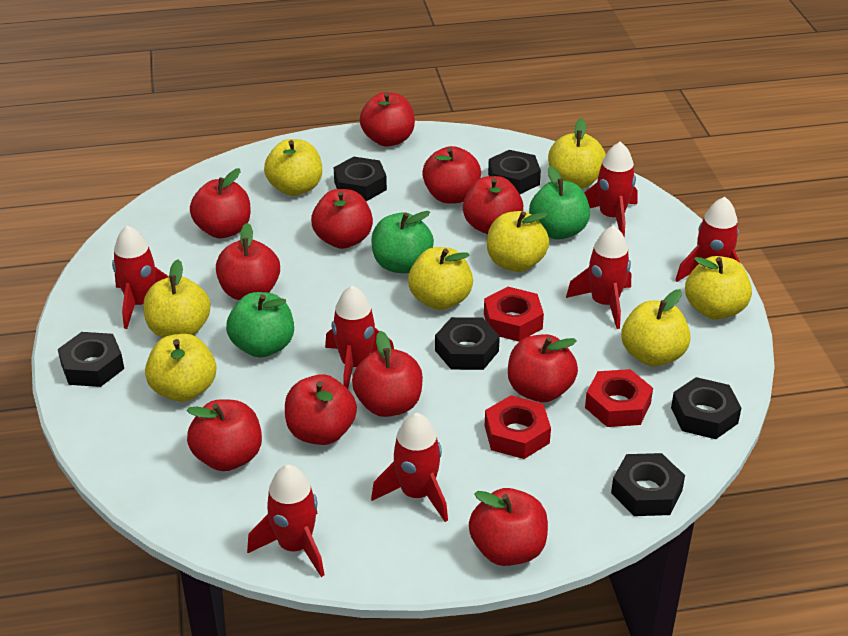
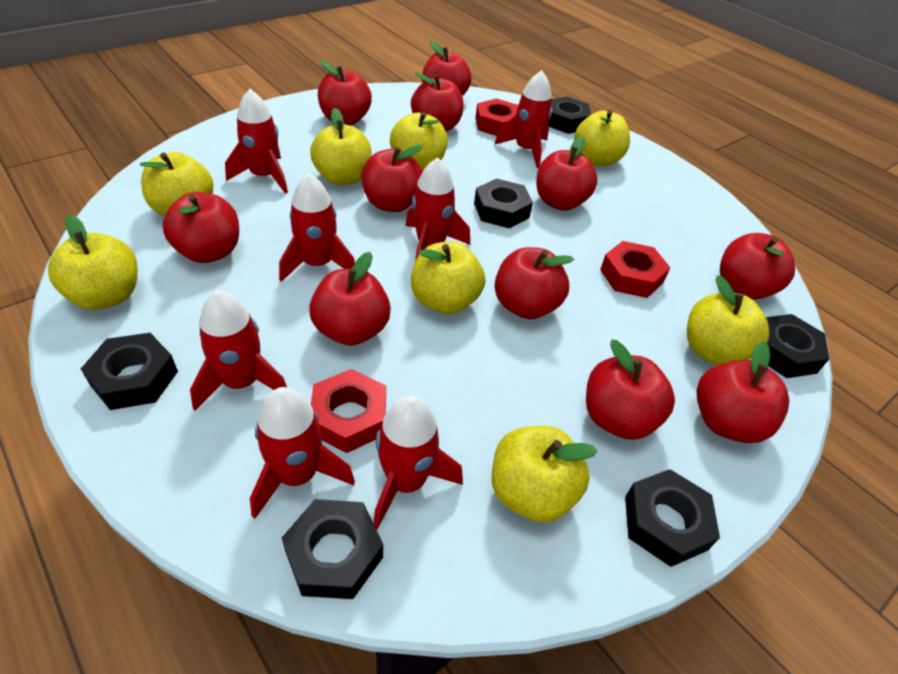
green apple: [226,292,294,358] [371,211,434,274] [529,166,590,240] = 3 -> none = 0

